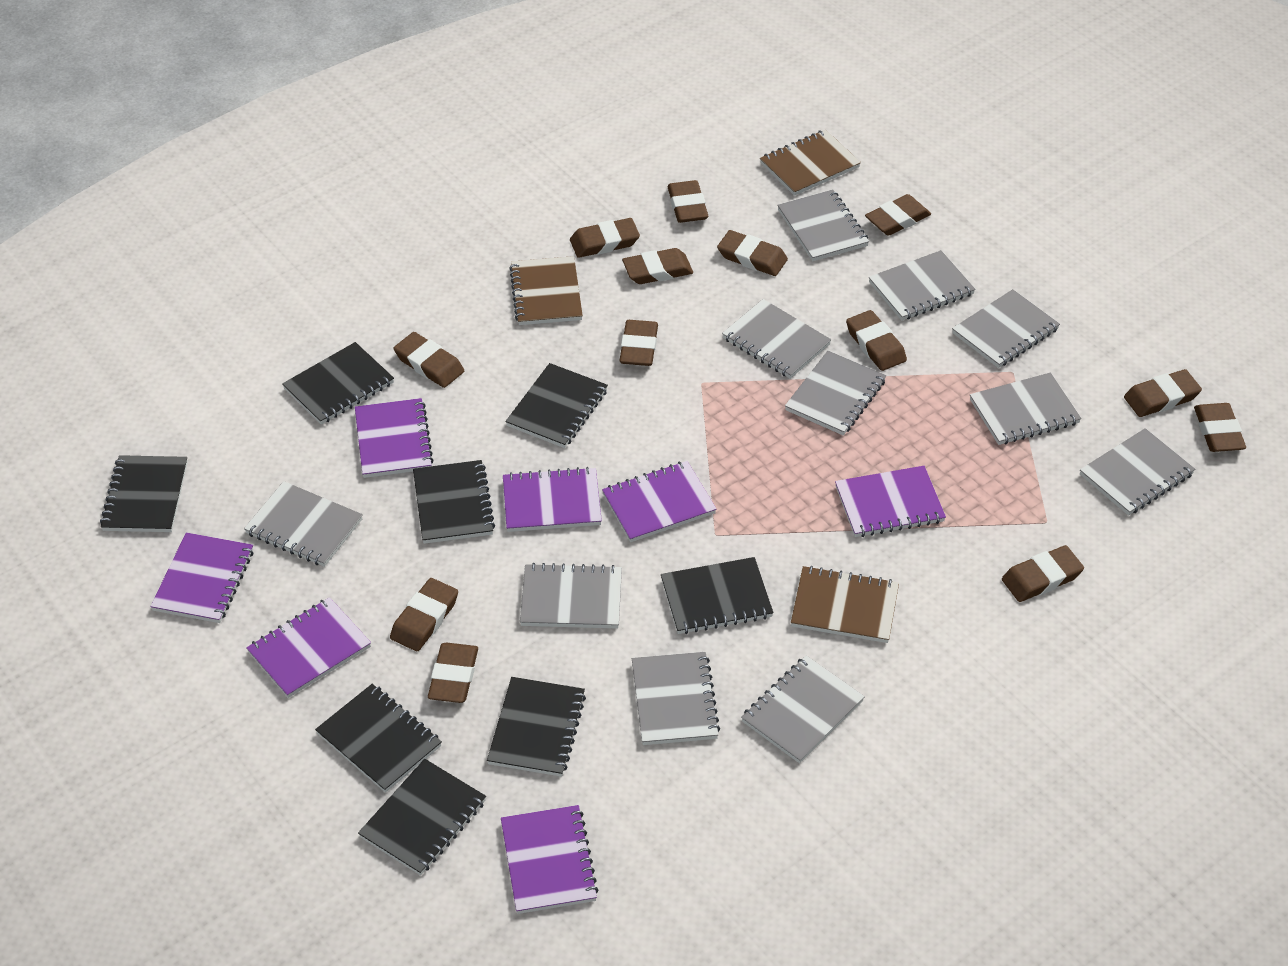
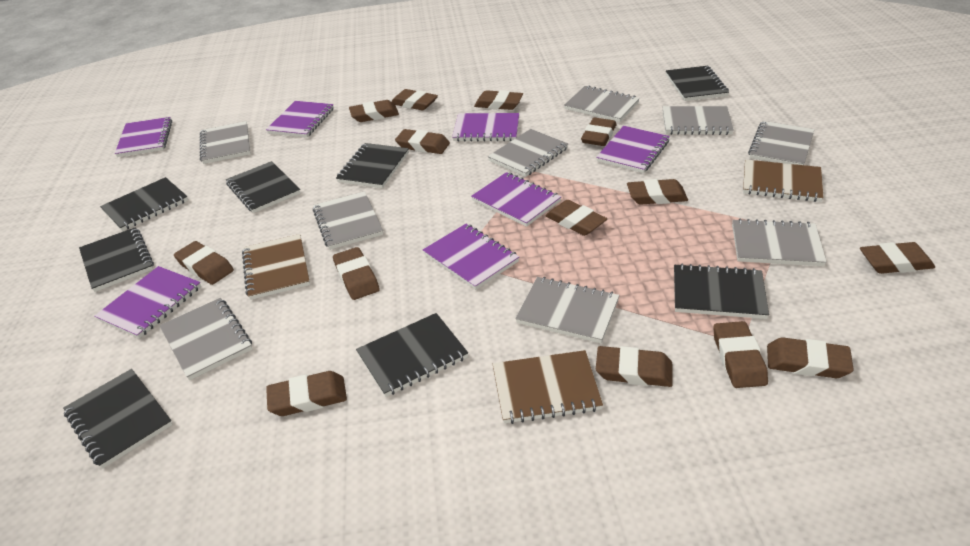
brown eraser: [390,578,458,651] [394,332,464,388] [428,643,478,703] [570,218,640,258] [619,320,658,366] [622,248,693,284] [668,180,708,223] [717,230,788,276] [846,310,907,371] [865,194,931,236] [1002,545,1084,602] [1124,369,1202,417] [1194,403,1246,452] = 13 -> [174,241,234,285] [266,371,347,416] [333,247,380,300] [349,100,399,122] [391,89,438,111] [395,129,450,154] [474,90,523,110] [545,200,607,236] [581,118,616,146] [596,346,673,387] [627,179,688,205] [713,321,768,388] [767,337,854,378] [860,242,935,274] = 14
grey notebook: [244,481,363,567] [520,563,622,629] [632,652,720,745] [722,299,831,379] [741,655,865,763] [777,190,869,261] [785,351,886,435] [869,250,976,321] [952,289,1060,368] [970,372,1081,445] [1080,428,1195,515] = 11 -> [159,298,252,380] [200,121,251,164] [313,191,383,250] [488,129,568,177] [515,277,620,343] [564,86,640,122] [662,106,734,135] [732,219,827,266] [748,121,814,165] = 9

